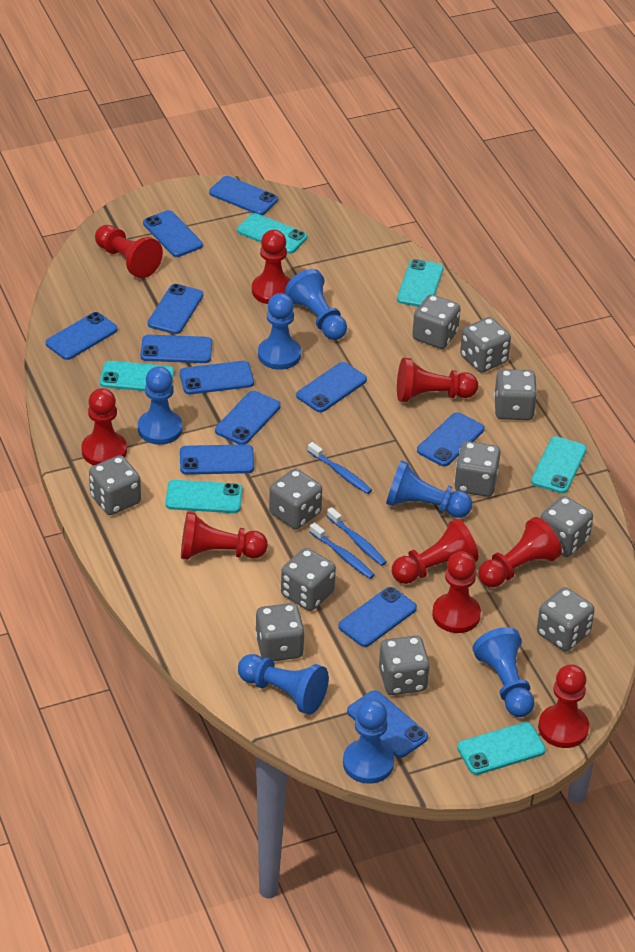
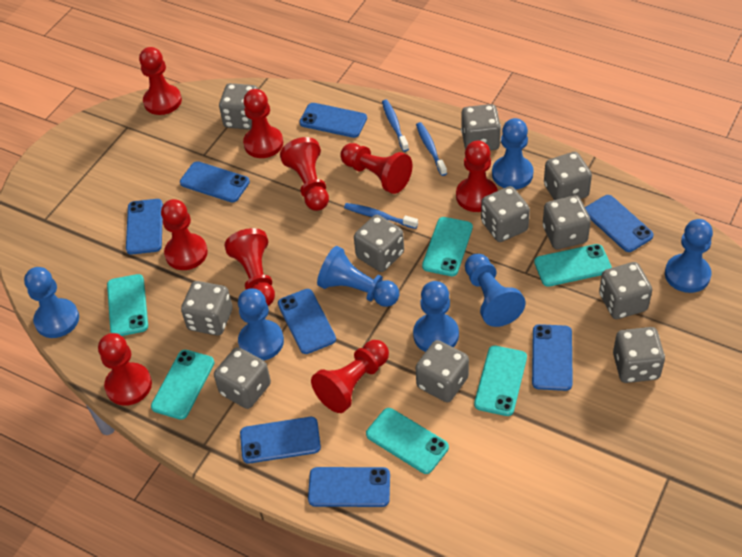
blue phone: [46,312,118,360] [141,335,212,363] [143,210,203,257] [148,284,203,334] [180,361,254,394] [180,444,254,475] [209,176,278,215] [215,391,281,445] [296,362,367,412] [338,587,417,647] [347,690,428,758] [417,412,484,466] = 12 -> [126,199,163,254] [180,161,250,203] [240,417,321,464] [278,289,336,354] [299,103,367,138] [308,467,390,507] [532,324,573,391] [585,195,654,252] = 8

